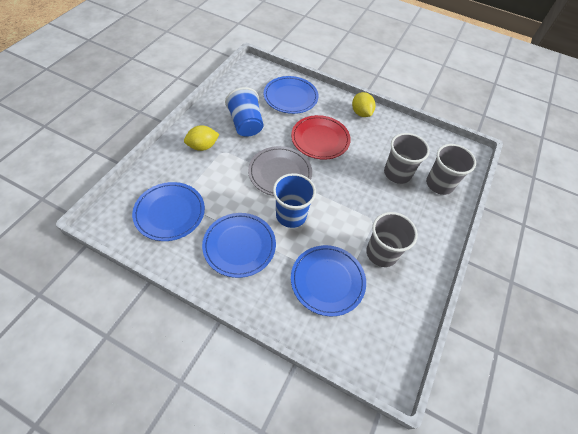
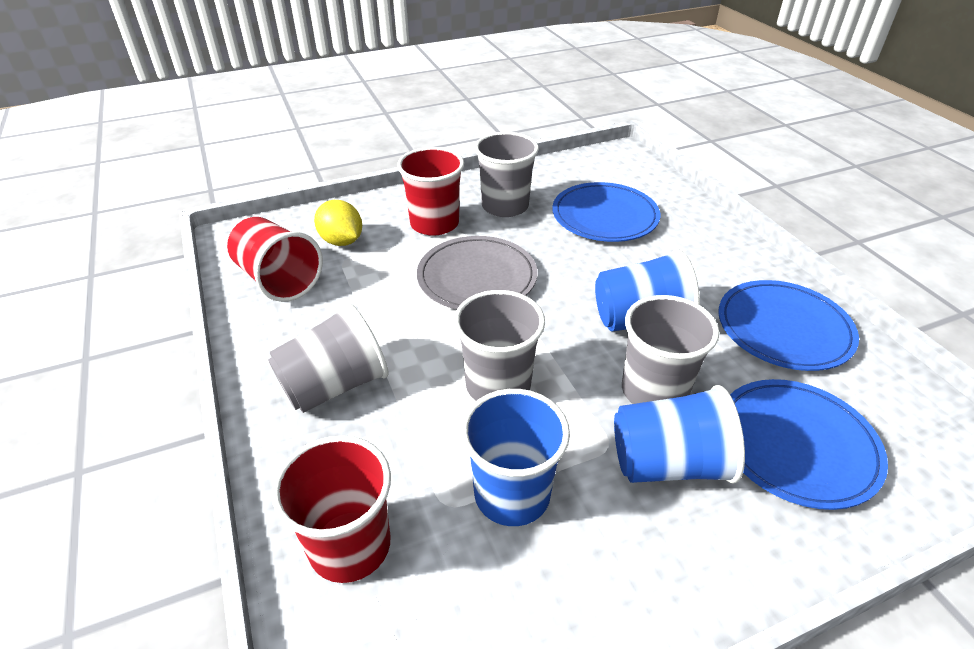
blue cup: [225,87,263,137] [273,173,316,228] = 2 -> [461,389,570,526] [595,249,700,331] [614,385,745,484] = 3
blue plate: [132,182,205,241] [202,213,276,278] [264,76,318,114] [291,245,366,316] = 4 -> [552,182,660,242] [718,280,859,371] [730,379,888,510] = 3
grey cup: [366,212,418,267] [384,133,430,184] [426,144,476,195] = 3 -> [268,303,389,413] [454,290,545,401] [474,132,539,217] [622,295,720,404] = 4
red cup: none = 0 -> [227,217,323,302] [272,435,391,583] [397,147,464,236] = 3
red plate: [291,115,351,159] = 1 -> none = 0
yellow lemon: [184,125,220,151] [352,92,375,117] = 2 -> [314,200,362,246] = 1

